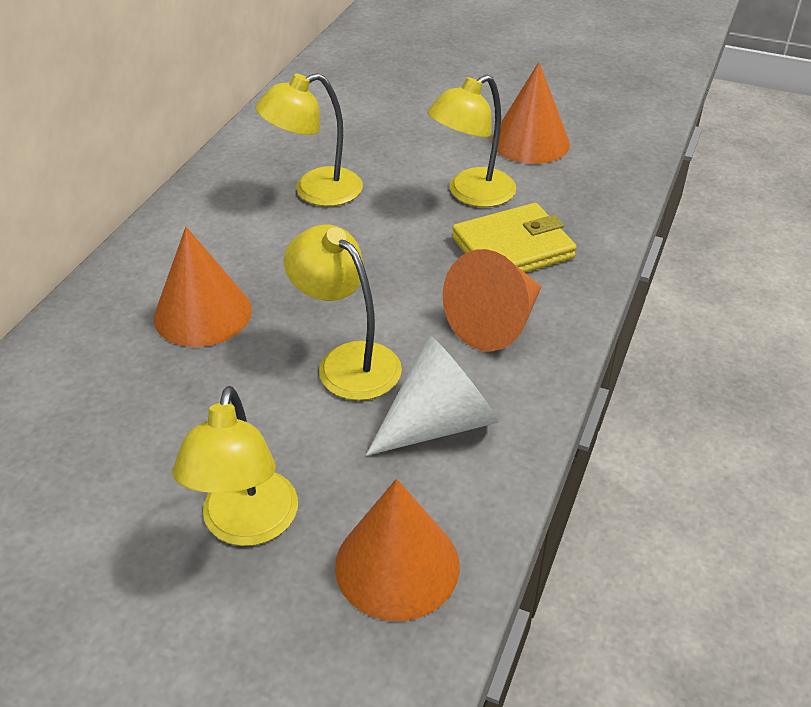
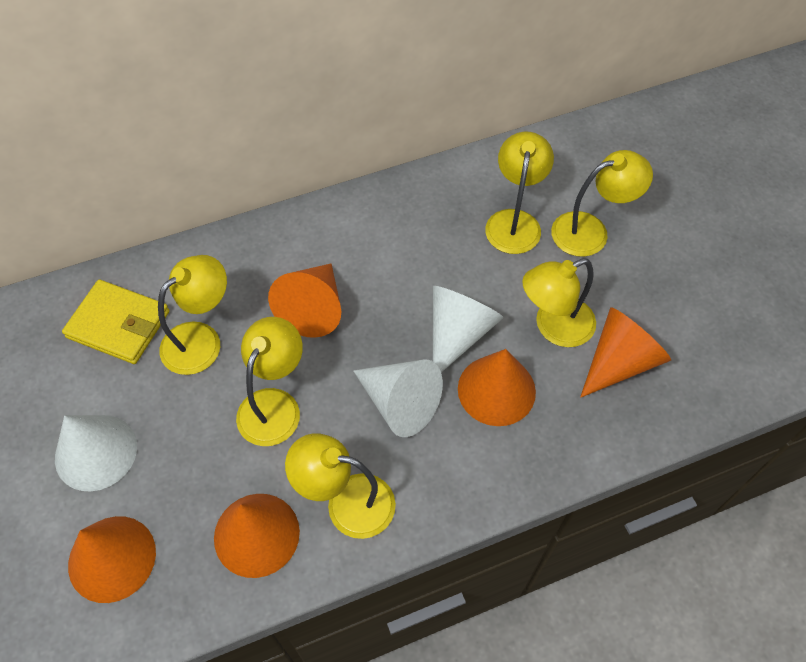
orange cone: [154,227,252,347] [335,479,460,621] [443,249,542,351] [491,62,570,164] = 4 -> [68,516,156,603] [214,494,300,578] [268,263,341,338] [458,349,536,426] [580,307,671,397] = 5
white cone: [366,335,498,456] = 1 -> [55,415,137,491] [353,359,443,437] [433,286,503,372] = 3
yellow lamp: [172,386,298,546] [255,73,363,206] [284,224,402,400] [427,75,516,207] = 4 -> [158,255,227,375] [236,317,303,446] [285,433,396,539] [485,132,554,254] [522,259,596,347] [551,150,653,257] = 6

